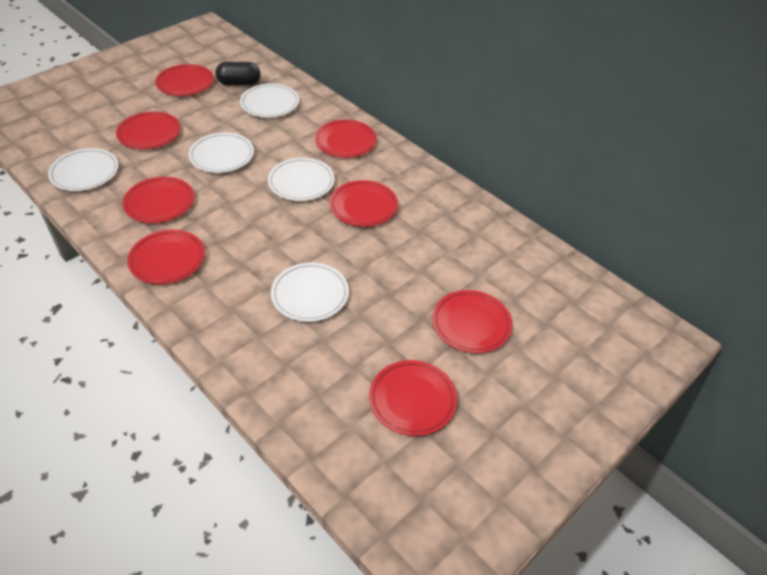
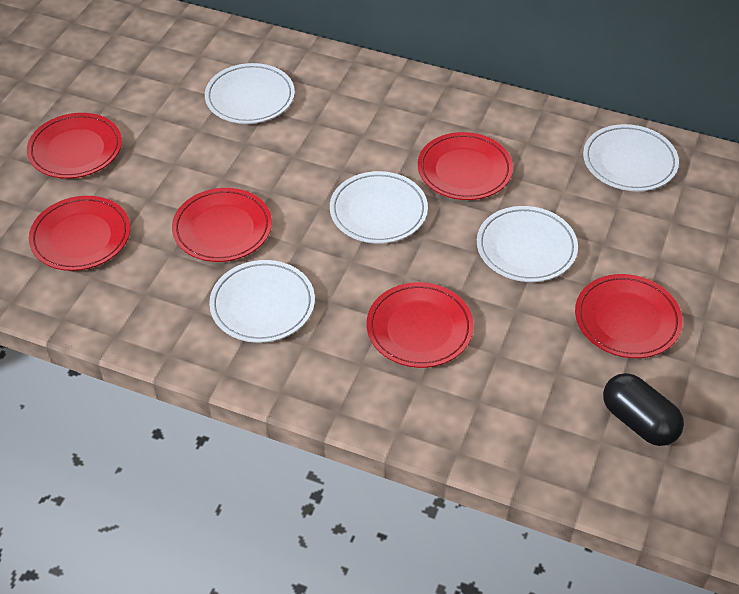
red plate: [116,112,181,149] [122,177,194,223] [127,230,205,284] [155,64,214,96] [314,120,377,158] [329,180,398,227] [369,360,457,436] [432,290,512,353] = 8 -> [27,113,122,179] [29,196,130,271] [172,188,272,262] [367,282,474,368] [418,132,513,200] [575,274,683,358] = 6

